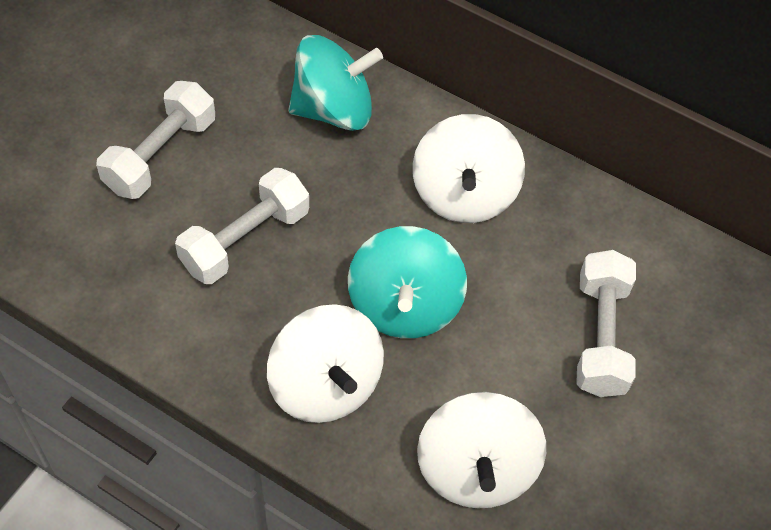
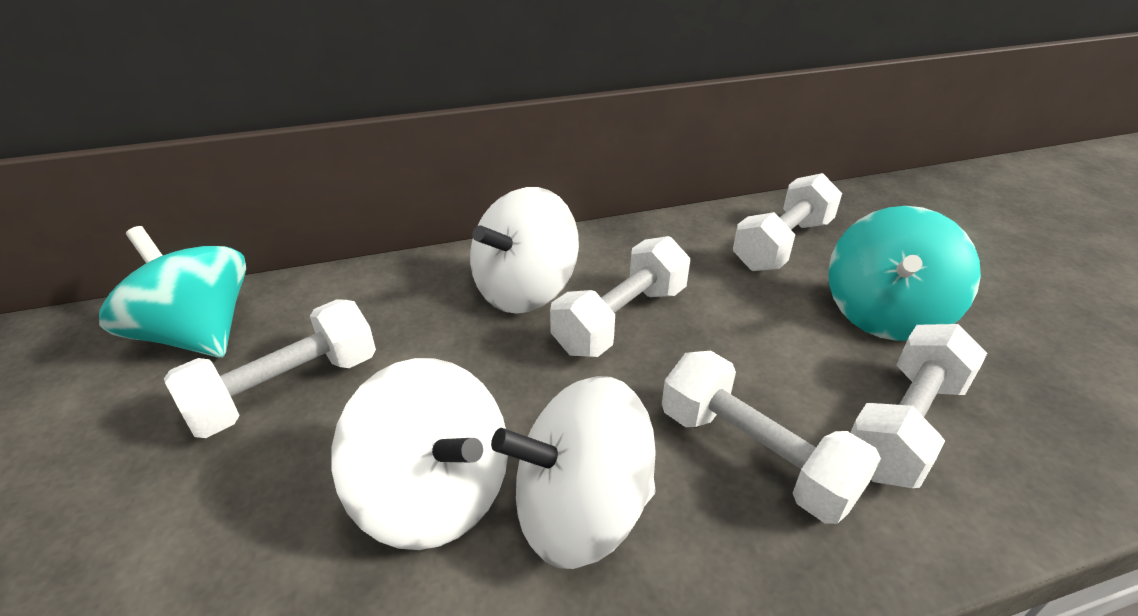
white dumbbell: [96,81,215,199] [175,168,309,284] [576,250,636,397] = 3 -> [164,299,376,438] [550,236,690,357] [662,351,881,524] [733,173,842,271] [850,324,987,488] = 5

